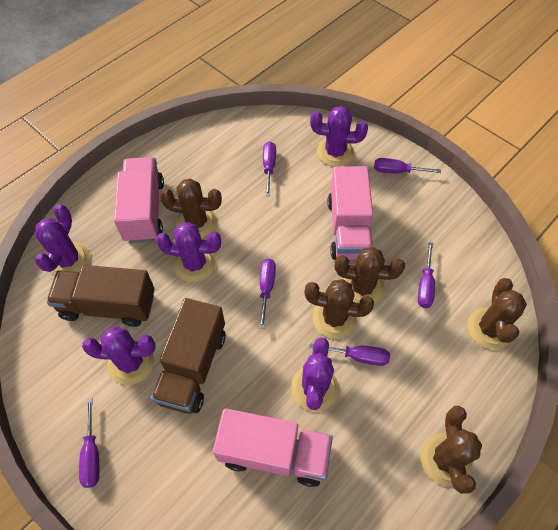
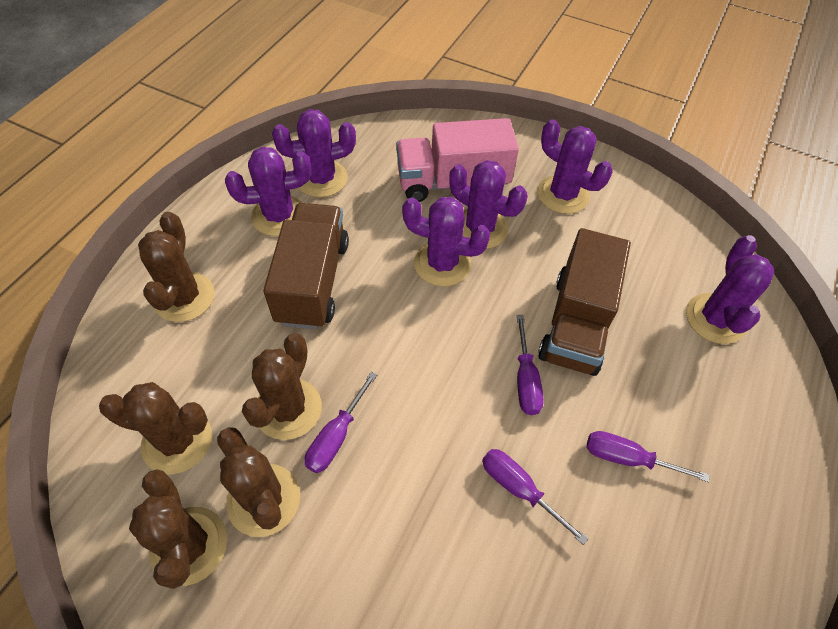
pink truck: [114,157,164,243] [213,408,333,487] [327,166,373,260] = 3 -> [396,118,519,202] = 1
purple cactus: [35,204,90,276] [82,326,156,385] [156,222,221,282] [291,337,339,412] [310,106,368,167] = 5 -> [225,147,312,236] [272,109,356,197] [402,197,490,286] [449,160,528,249] [537,120,613,214] [686,235,775,344] = 6
purple screwdriver: [79,398,99,488] [259,259,276,329] [263,141,276,196] [309,343,390,366] [374,158,441,174] [418,242,435,308] = 6 -> [305,372,377,473] [482,449,589,545] [517,315,544,415] [587,431,710,482] = 4

